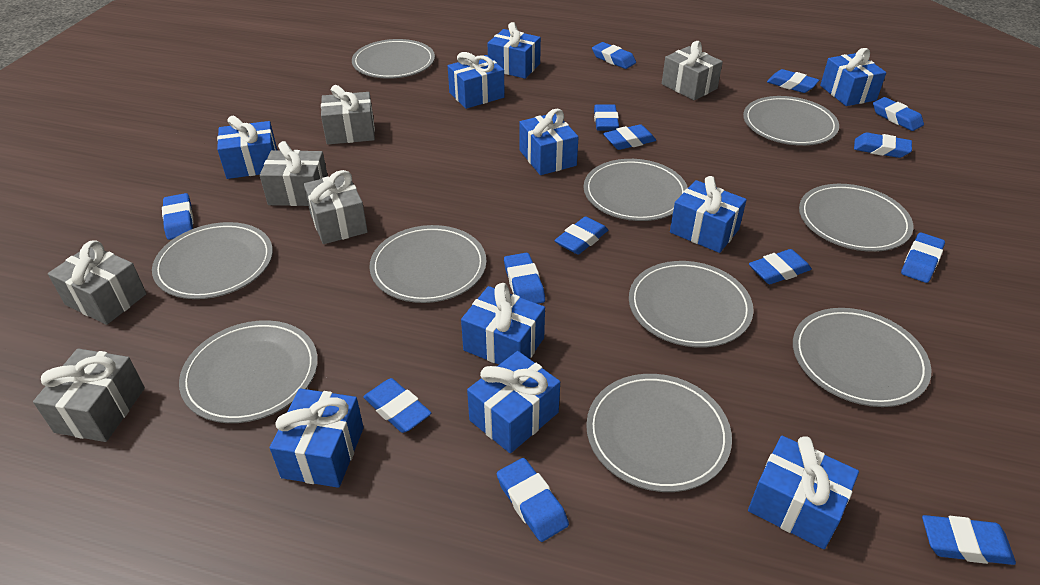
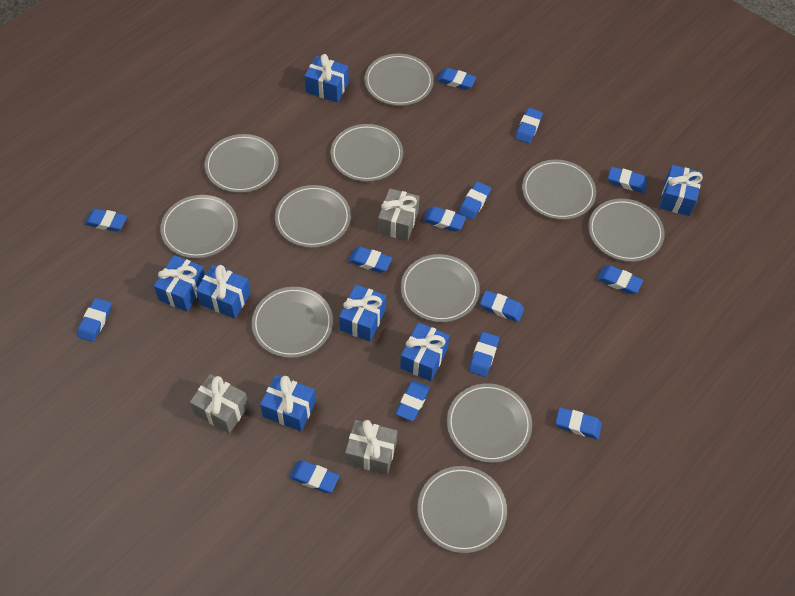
blue gift: [217,116,277,179] [270,388,364,488] [448,52,505,109] [461,283,545,365] [467,351,560,453] [488,22,541,79] [519,109,579,175] [670,176,747,253] [748,436,859,549] [820,48,886,106] = 10 -> [154,255,205,312] [196,265,251,319] [260,375,316,431] [304,54,349,102] [339,284,386,341] [400,322,449,381] [659,165,703,216] = 7
grey gift: [33,348,145,442] [48,240,147,325] [260,141,328,206] [303,170,368,244] [321,85,375,144] [662,41,723,100] = 6 -> [190,374,249,433] [345,420,397,474] [378,188,420,241] = 3
grey plate: [152,222,273,299] [179,320,318,423] [352,39,435,79] [369,225,487,303] [584,159,688,221] [586,374,732,492] [629,261,754,348] [743,96,839,146] [793,308,932,407] [799,184,913,252] = 10 -> [160,195,238,258] [205,134,279,193] [252,287,333,358] [275,185,351,248] [330,124,403,182] [365,54,434,106] [401,254,480,322] [418,466,507,553] [447,383,532,463] [522,160,596,220] [588,199,665,262] = 11

